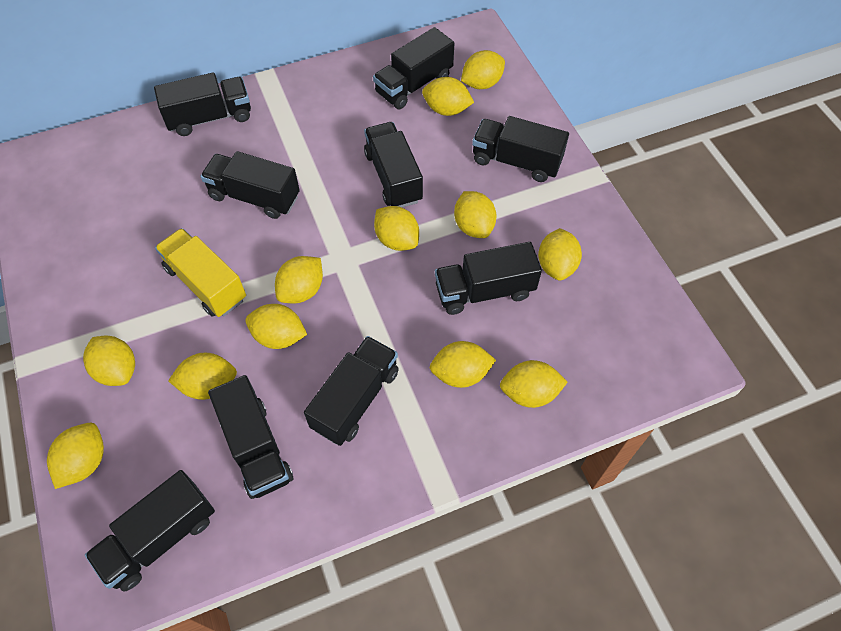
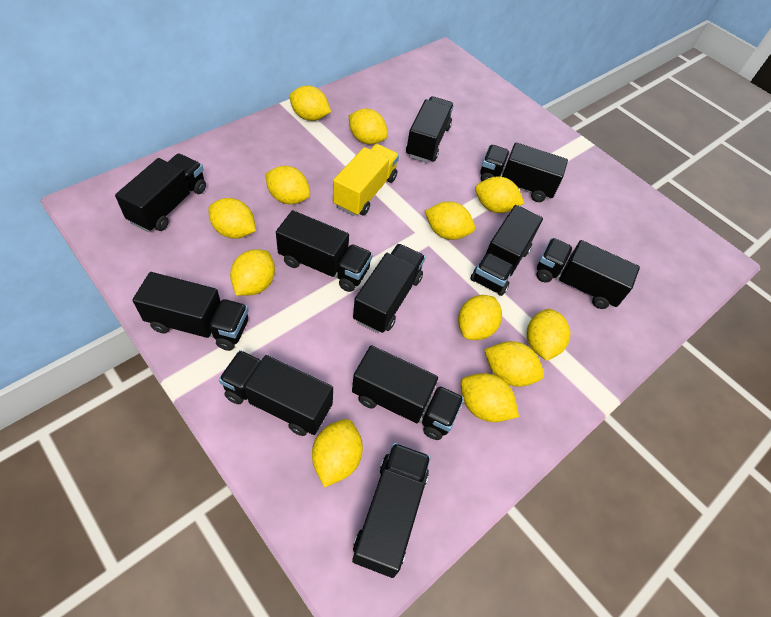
black truck: [85,470,215,591] [154,73,251,136] [200,151,300,219] [208,375,293,499] [304,336,399,446] [364,122,423,207] [373,27,454,109] [435,242,542,315] [472,116,569,182] = 9 -> [115,154,206,232] [132,272,249,351] [219,350,333,436] [276,210,373,292] [352,345,464,440] [352,443,431,578] [353,244,425,333] [406,96,454,163] [471,205,543,296] [480,142,568,202] [536,238,640,309] = 11

